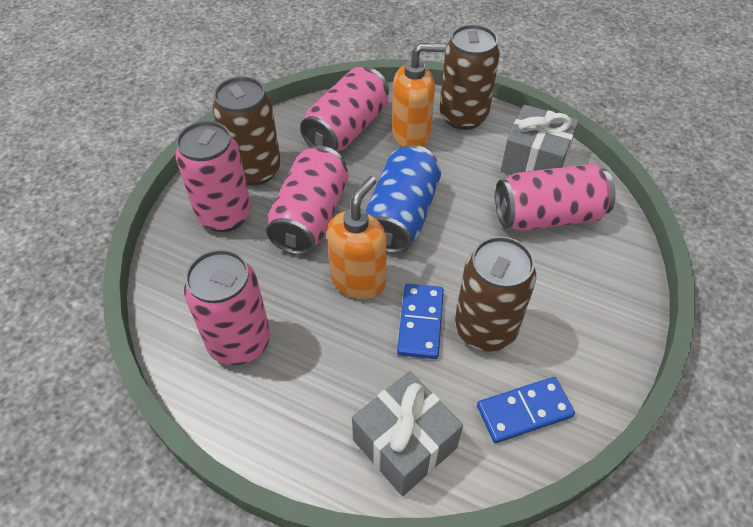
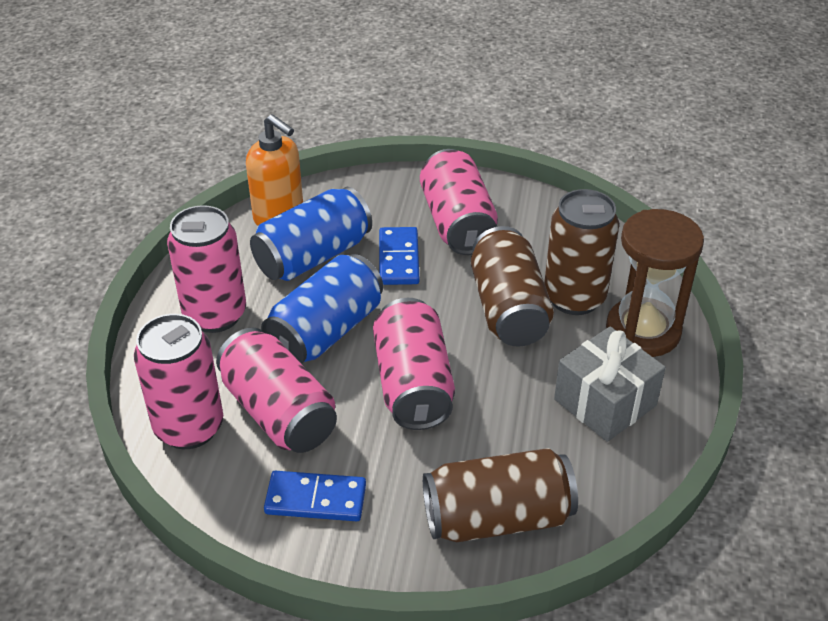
blue can: [365,145,441,253] = 1 -> [250,187,372,281] [261,254,383,364] = 2
brown hourglass: none = 0 -> [606,209,704,357] = 1
grey gift: [352,371,463,496] [501,105,579,175] = 2 -> [554,326,666,442] = 1
orange soap dispenser: [327,176,387,299] [392,43,446,147] = 2 -> [246,114,303,226] = 1

